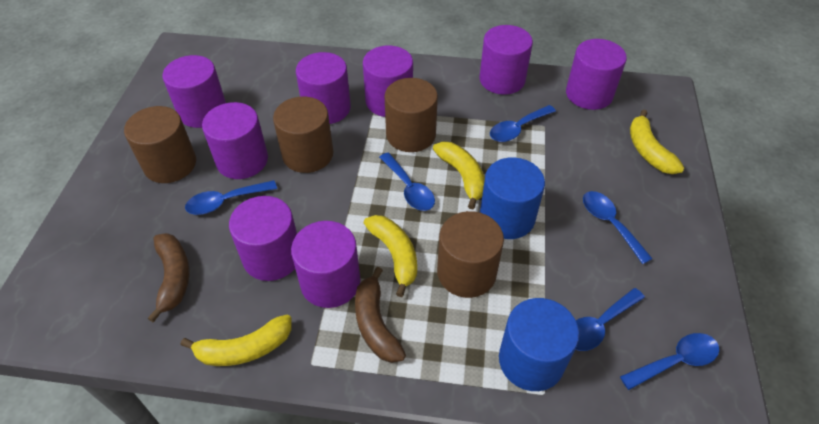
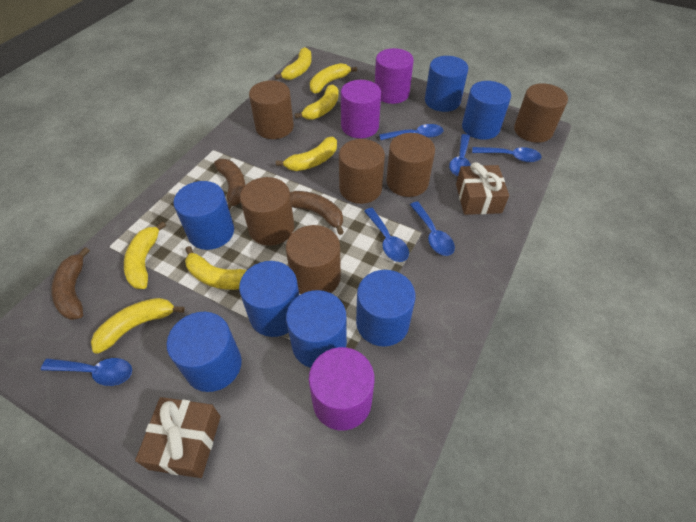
blue cylinder: [480,157,545,239] [499,298,579,391] = 2 -> [166,312,242,392] [173,181,234,250] [239,261,299,337] [286,290,347,368] [356,270,416,347] [425,56,468,112] [462,81,511,140] = 7
brown banana: [148,233,189,323] [355,267,406,363] = 2 -> [51,247,90,320] [214,159,246,210] [290,191,344,235] = 3
brown cylinder: [124,106,196,183] [273,97,334,173] [384,78,438,152] [437,211,504,298] = 4 -> [240,177,294,246] [249,80,294,139] [286,225,341,294] [339,139,385,204] [386,133,435,197] [514,83,568,143] = 6
brown gift: none = 0 -> [135,397,221,478] [456,162,509,215] = 2
purple cylinder: [163,55,226,128] [202,102,268,179] [229,196,297,281] [291,221,361,308] [296,52,351,124] [363,46,413,117] [479,25,533,95] [566,39,627,110] = 8 -> [309,347,374,431] [341,80,381,138] [375,48,414,104] = 3
yellow banana: [181,315,292,366] [364,215,417,297] [433,141,485,209] [630,110,684,174] = 4 -> [91,298,185,354] [124,221,166,289] [185,246,247,290] [275,47,312,80] [276,137,337,171] [294,84,338,120] [310,63,357,94] = 7

